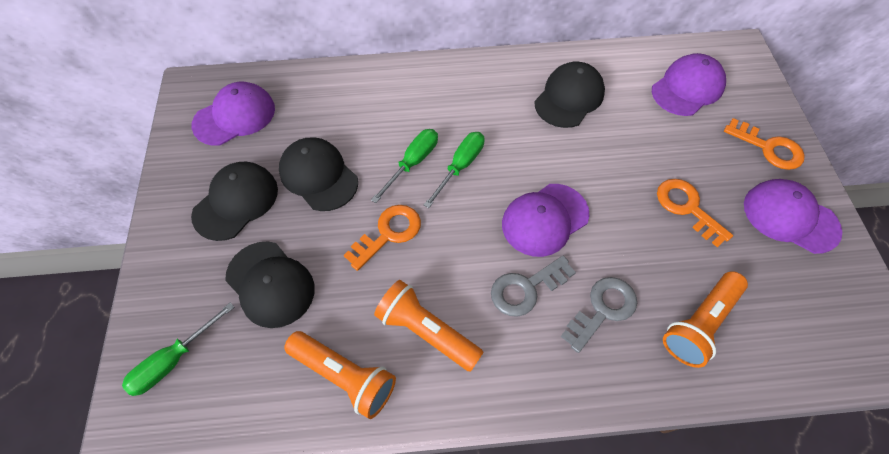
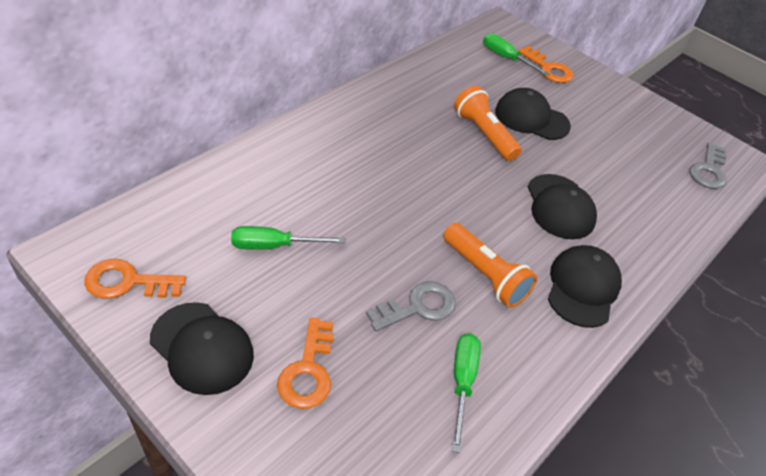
orange flashlight: [284,331,396,419] [374,280,484,372] [663,271,748,368] = 3 -> [443,223,537,308] [454,86,522,161] = 2
purple cap: [192,82,275,146] [502,184,589,257] [652,53,726,116] [744,179,842,254] = 4 -> none = 0

